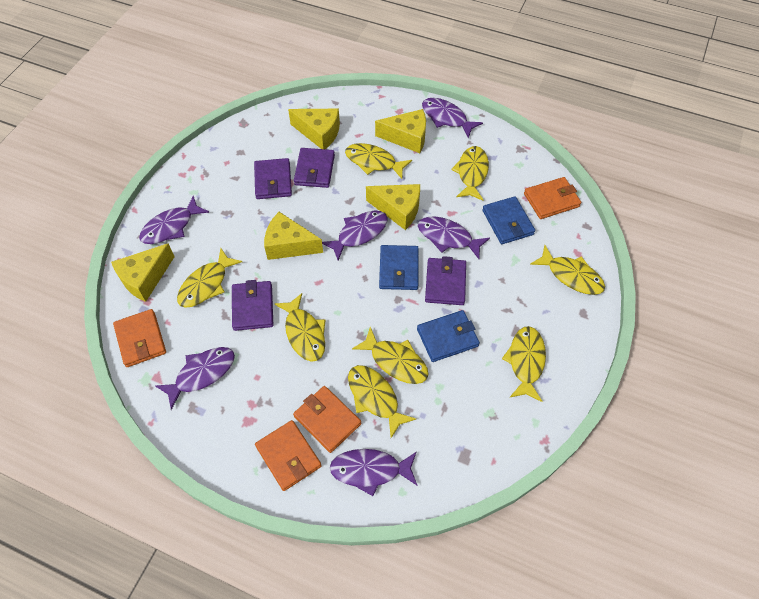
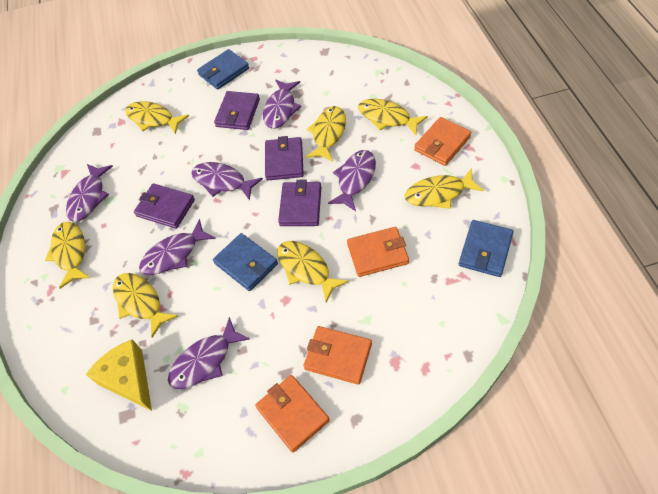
yellow cheese: [111,243,175,302] [264,212,323,260] [288,109,340,149] [366,184,420,230] [375,109,426,153] = 5 -> [86,339,152,411] = 1
yellow fish: [177,248,242,308] [274,293,326,362] [345,143,412,179] [348,365,416,438] [352,327,429,384] [451,146,489,201] [502,326,546,402] [530,245,605,295] = 8 -> [45,222,90,289] [113,273,178,338] [125,101,189,134] [277,241,349,302] [306,106,346,162] [358,99,428,135] [405,169,484,209] = 7

